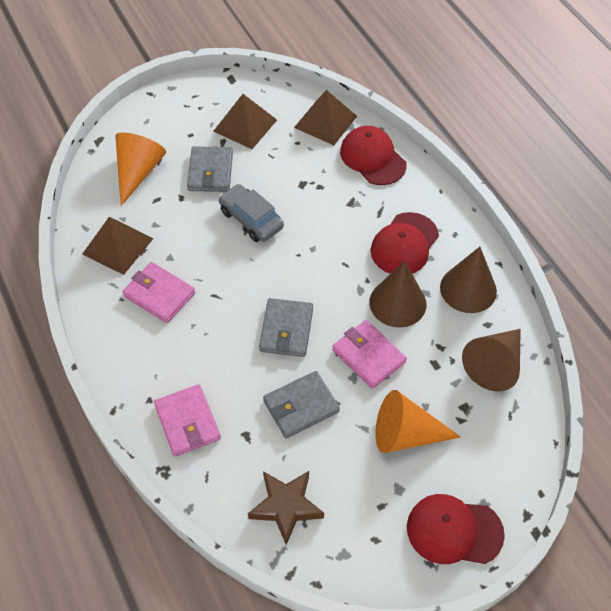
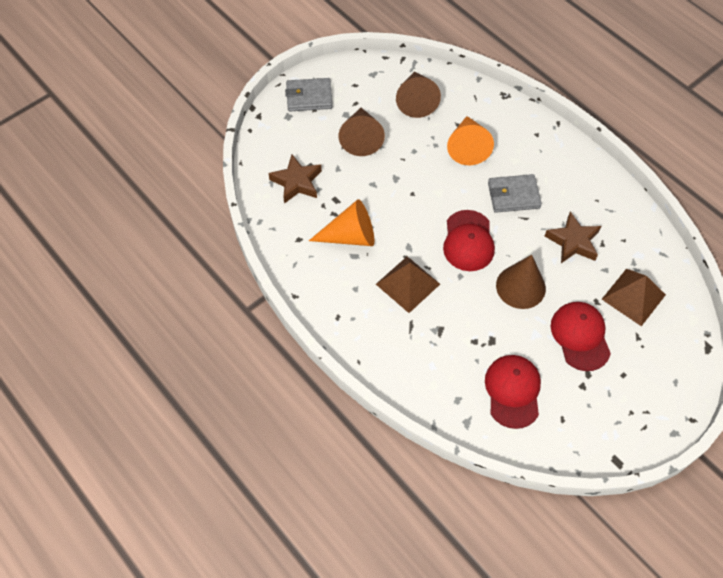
brown pyramid: [82,217,153,275] [213,94,277,149] [294,90,357,145] = 3 -> [376,256,440,313] [602,269,666,326] = 2
brown star: [248,471,324,545] = 1 -> [268,154,322,204] [545,212,601,263] = 2
grey car: [219,184,284,242] = 1 -> none = 0
grey wallet: [187,146,233,192] [259,298,313,357] [263,371,340,438] = 3 -> [285,78,332,111] [488,174,542,213] = 2
pink wallet: [123,262,195,323] [154,384,221,457] [332,320,407,389] = 3 -> none = 0

